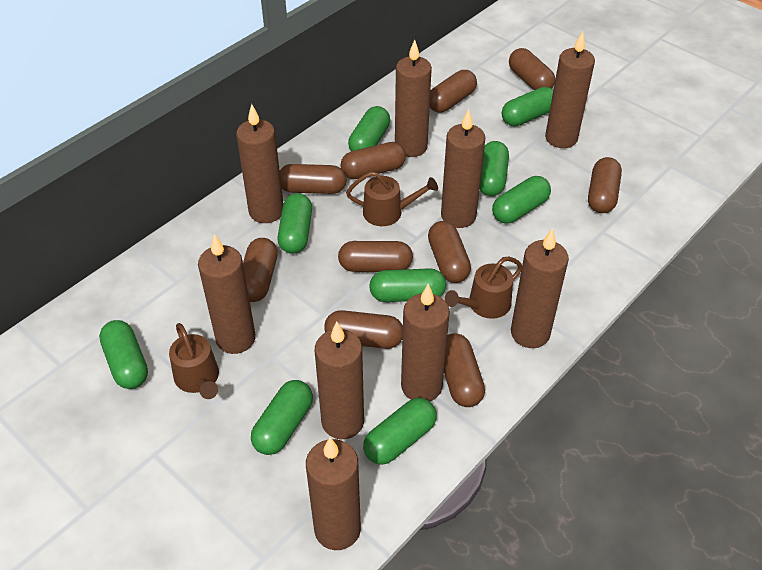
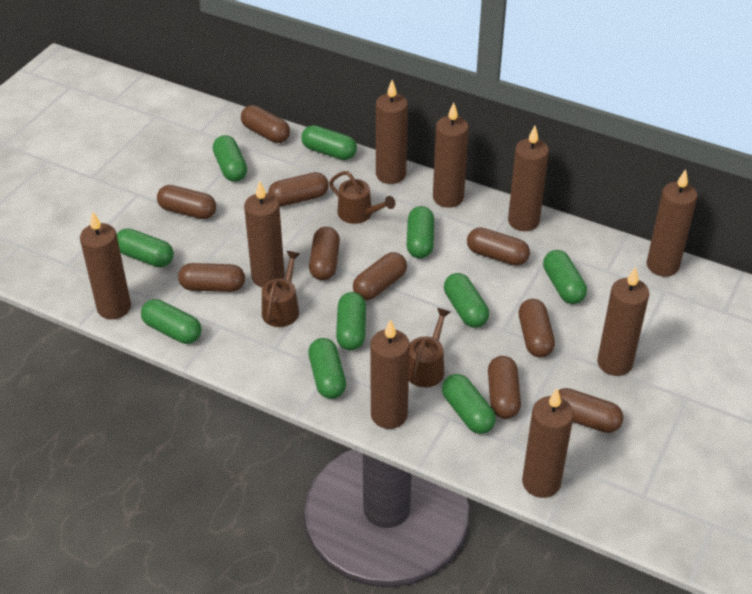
green capsule: [99,320,148,389] [251,380,313,455] [278,193,312,254] [348,106,390,151] [363,398,437,465] [369,268,446,302] [480,141,509,196] [492,176,551,224] [502,87,553,126] = 9 -> [117,228,174,267] [141,299,202,344] [213,135,247,182] [301,125,357,160] [308,338,346,399] [336,292,366,350] [407,206,434,258] [442,374,496,434] [444,273,489,328] [543,250,587,304] = 10

